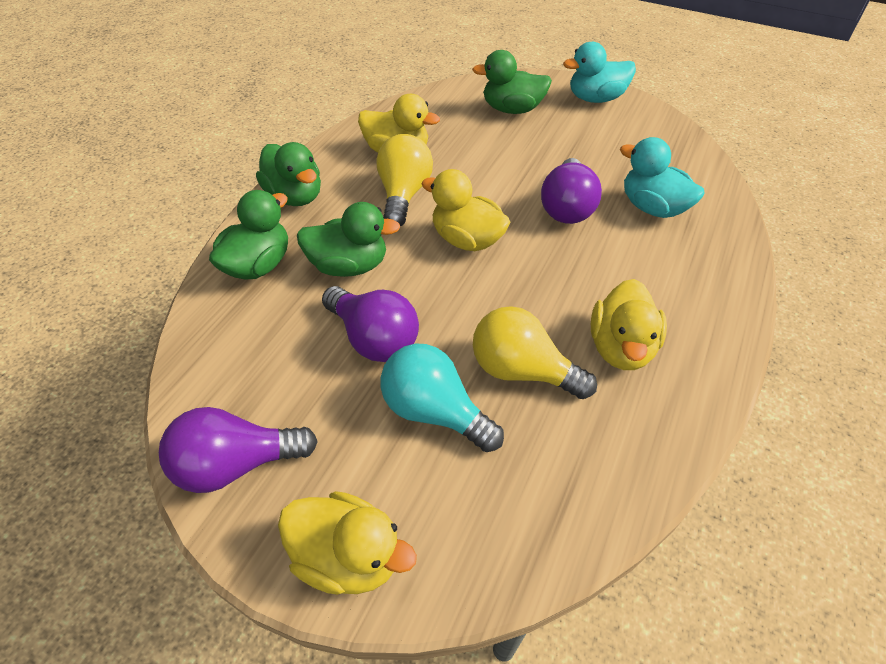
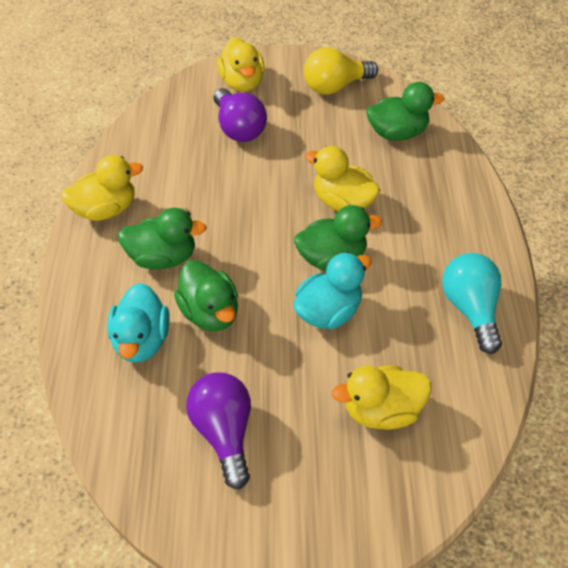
purple light bulb: [159,407,318,493] [322,286,419,362] [541,158,602,224] = 3 -> [186,372,251,489] [214,88,267,142] = 2
yellow light bulb: [376,134,433,226] [473,306,597,399] = 2 -> [304,47,378,95] = 1

